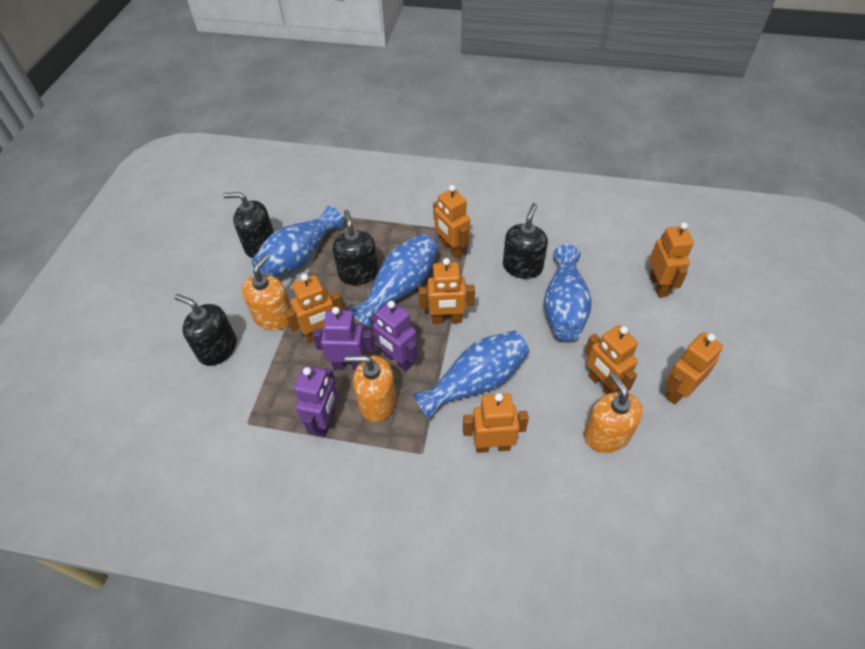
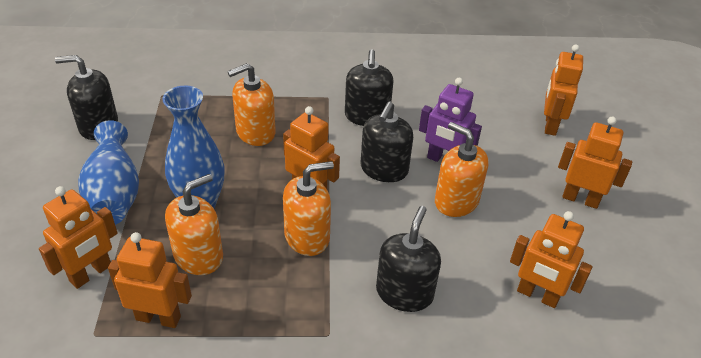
blue vase: [252,206,344,277] [350,234,438,328] [413,331,529,420] [544,244,592,341] = 4 -> [78,120,139,225] [162,86,224,208] = 2
orange robot: [285,274,343,343] [419,258,475,324] [433,185,470,259] [463,393,529,453] [585,325,638,394] [649,222,694,297] [665,332,723,404] = 7 -> [39,186,118,289] [108,232,192,328] [283,106,340,189] [510,211,592,308] [544,44,583,136] [558,116,632,209] = 6
orange soap dispenser: [242,254,292,331] [345,355,396,422] [584,373,643,453] = 3 -> [165,174,223,275] [227,63,276,146] [283,161,334,256] [435,122,489,217] = 4
purple robot: [294,366,338,437] [313,307,374,370] [370,301,418,372] = 3 -> [419,78,482,162] = 1

